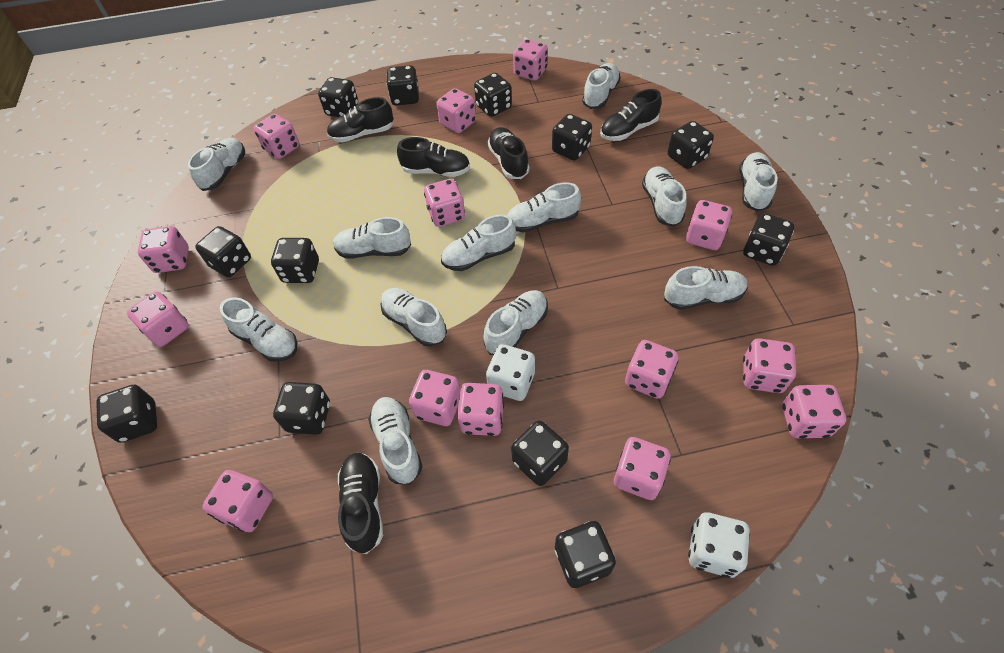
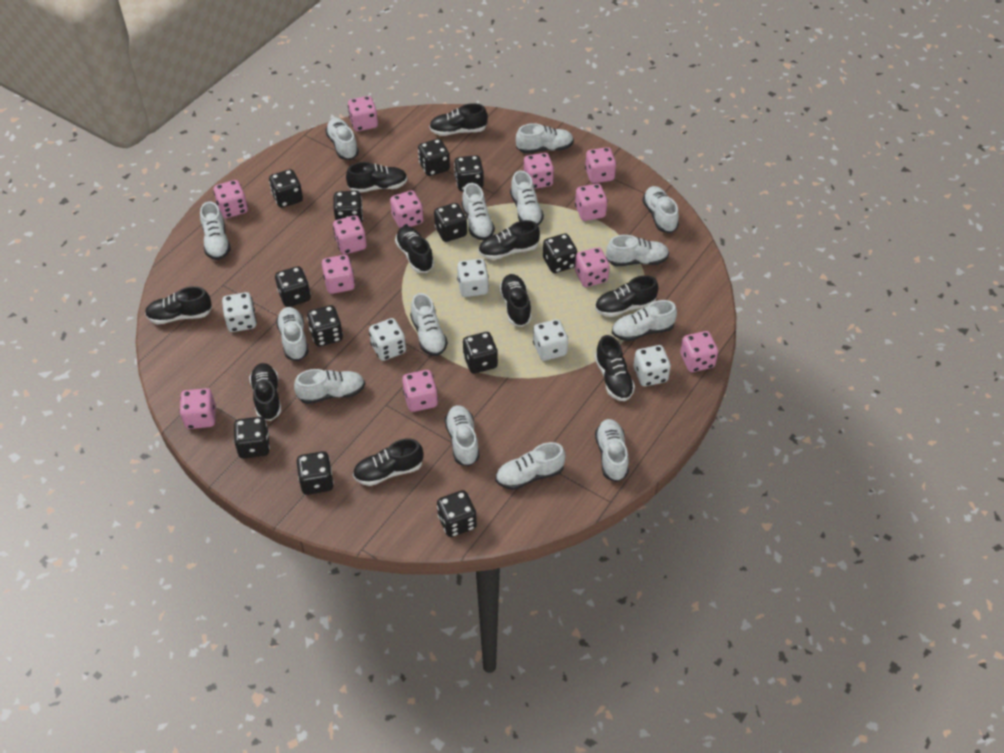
black shoe: [327,97,394,142] [338,453,383,554] [397,137,470,177] [487,127,529,179] [600,89,661,141] = 5 -> [145,286,212,324] [249,363,281,421] [346,162,408,193] [353,438,423,486] [395,226,434,273] [429,103,487,136] [478,220,540,260] [499,274,532,327] [595,275,658,317] [595,335,635,401] = 10
pink dice: [127,292,189,347] [138,226,189,273] [202,470,273,532] [254,114,300,159] [409,370,460,426] [424,179,465,227] [437,88,476,133] [457,383,504,436] [513,39,548,81] [614,437,671,500] [625,340,678,399] [686,200,732,250] [743,338,796,393] [782,385,846,438] = 14 -> [179,388,216,429] [214,180,248,218] [322,255,355,294] [333,215,367,254] [348,96,378,131] [390,190,423,228] [402,370,438,412] [524,153,554,189] [575,184,607,221] [575,247,610,287] [585,147,616,183] [680,331,718,372] = 12
white dice: [486,344,535,401] [688,512,750,578] = 2 -> [222,292,257,332] [369,318,406,361] [457,259,489,297] [533,319,568,361] [634,345,671,386] = 5
white shoe: [188,138,245,191] [220,297,298,362] [333,217,411,259] [368,397,422,485] [380,288,447,347] [441,215,516,271] [484,290,548,355] [507,183,581,233] [582,63,621,109] [642,166,686,227] [664,266,748,310] [739,152,777,212] = 12 -> [200,201,231,260] [276,307,309,361] [294,369,365,404] [325,118,359,160] [410,293,448,356] [444,405,480,466] [462,183,495,240] [496,442,566,490] [510,171,544,225] [516,123,574,154] [595,419,629,482] [606,235,669,266] [612,300,677,341] [642,186,679,233] = 14

